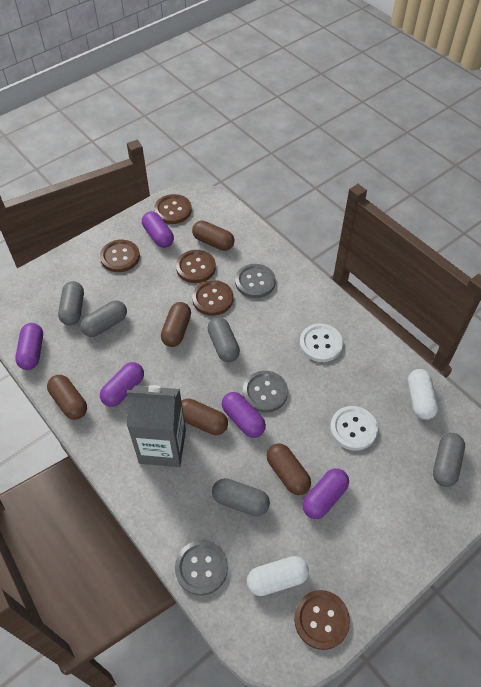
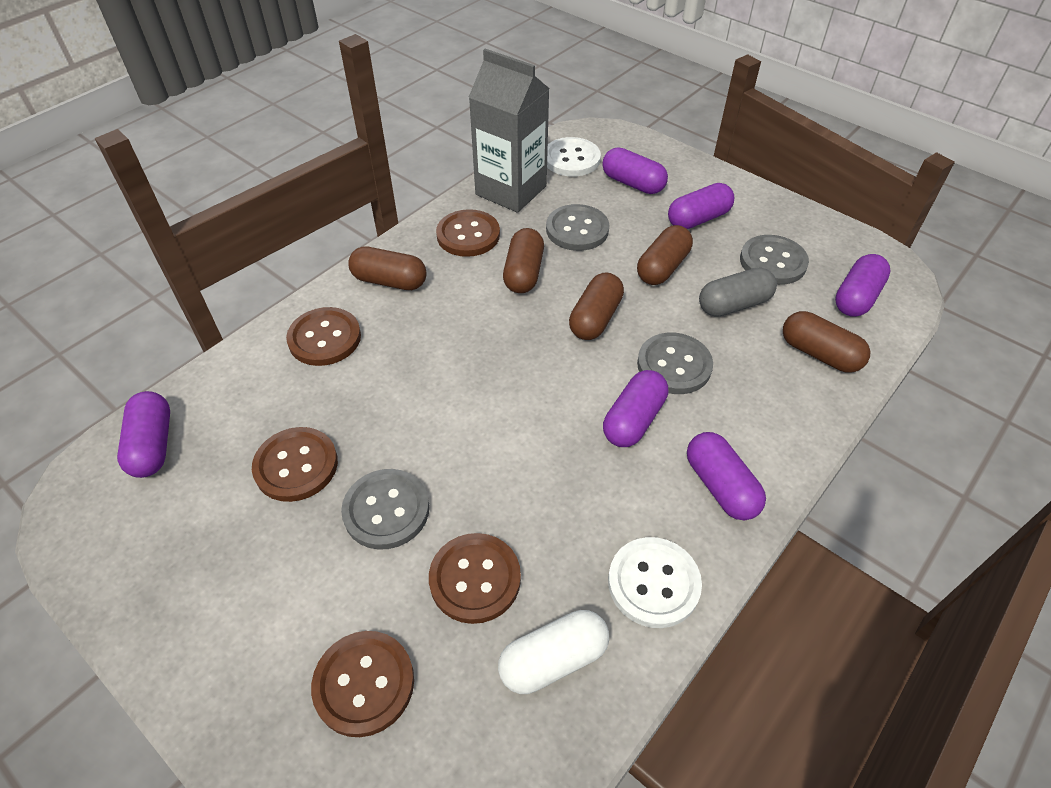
grey button: [175,540,228,596] [235,264,276,298] [243,371,288,413] = 3 -> [341,469,429,550] [546,204,610,251] [637,333,713,394] [740,235,809,285] = 4
grey capsule: [58,281,84,325] [80,300,127,337] [207,317,240,362] [212,478,270,516] [433,433,465,487] = 5 -> [699,267,777,317] = 1
purple capsule: [15,323,43,370] [100,362,144,407] [142,211,174,248] [222,392,266,438] [302,468,349,519] = 5 -> [117,391,170,478] [602,148,668,194] [603,370,668,447] [668,183,734,229] [687,432,766,520] [835,254,890,317] = 6
white capsule: [247,556,309,596] [408,369,438,420] = 2 -> [498,610,609,694] = 1

